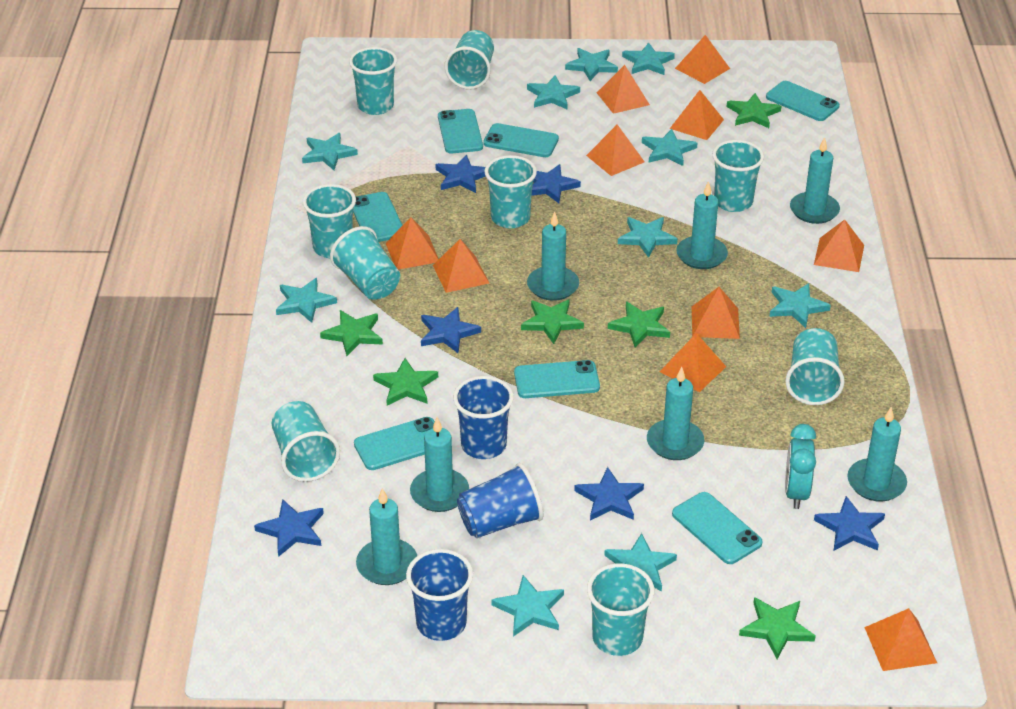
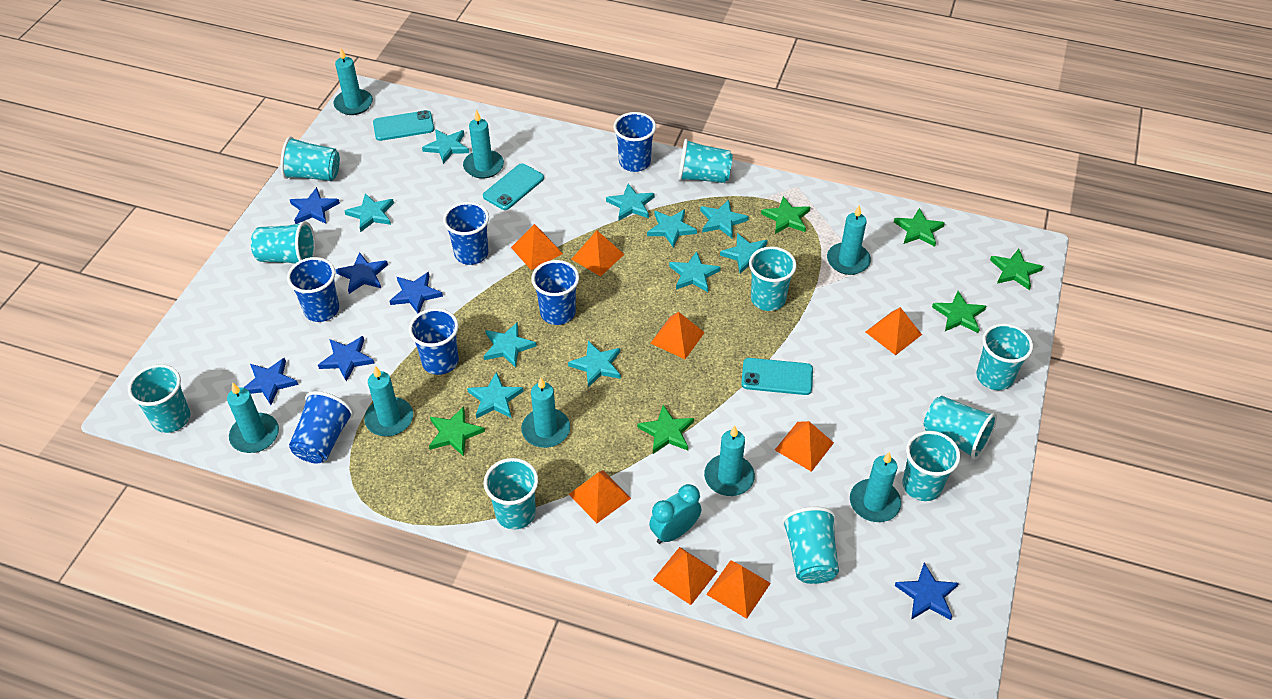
blue cup: [406,549,473,641] [453,376,514,459] [457,463,543,538] = 3 -> [287,257,340,322] [289,391,354,463] [409,308,459,375] [443,202,489,265] [531,260,579,325] [613,112,656,172] = 6
orange pyramid: [386,217,439,270] [433,239,489,293] [586,124,644,176] [597,65,650,114] [660,333,726,392] [670,90,724,140] [675,35,730,84] [692,287,740,339] [814,219,864,272] [864,608,937,671] = 10 -> [511,224,563,270] [569,470,631,523] [571,230,624,277] [650,312,705,359] [653,547,718,605] [706,560,771,619] [775,421,834,472] [866,307,922,355] = 8
turquoise candle: [356,488,417,585] [410,417,469,512] [527,212,579,301] [647,367,704,460] [676,181,728,269] [790,137,840,224] [848,407,907,502] = 7 -> [227,382,279,453] [334,48,373,115] [364,366,413,436] [463,110,504,179] [521,377,570,448] [704,426,755,496] [827,205,871,275] [850,452,901,522] = 8
turquoise cup: [272,401,340,482] [303,184,356,258] [330,226,400,300] [349,47,397,115] [445,30,494,90] [484,155,537,228] [587,563,654,656] [712,140,764,212] [785,328,845,405] = 9 -> [128,364,190,433] [251,221,316,264] [280,136,340,181] [484,458,538,530] [678,139,733,183] [749,246,797,311] [782,506,839,584] [903,431,960,501] [924,396,997,460] [976,323,1033,390] = 10
turquoise phone: [353,192,403,242] [354,417,435,470] [438,109,483,153] [483,123,559,157] [514,360,600,398] [672,492,763,564] [766,81,840,121] = 7 -> [373,110,434,141] [483,163,544,210] [741,358,813,395] = 3

